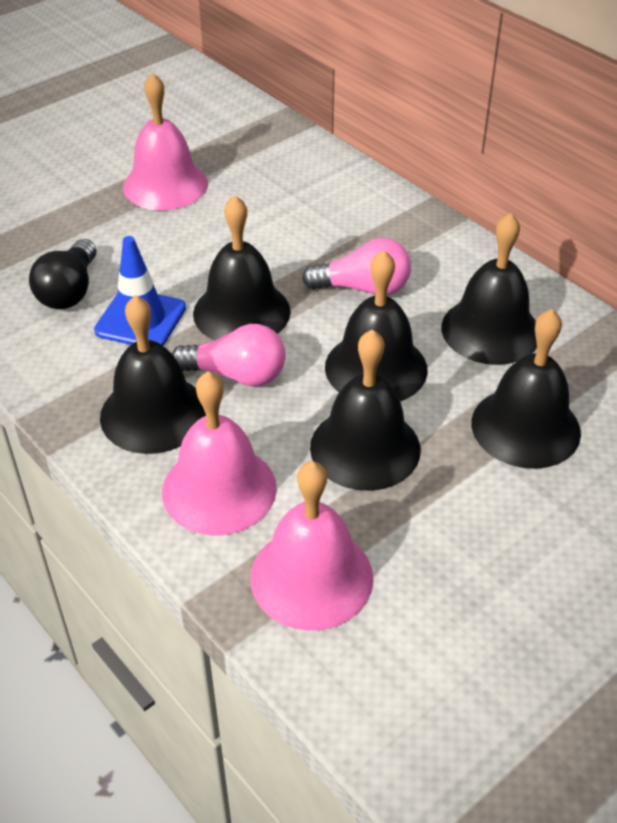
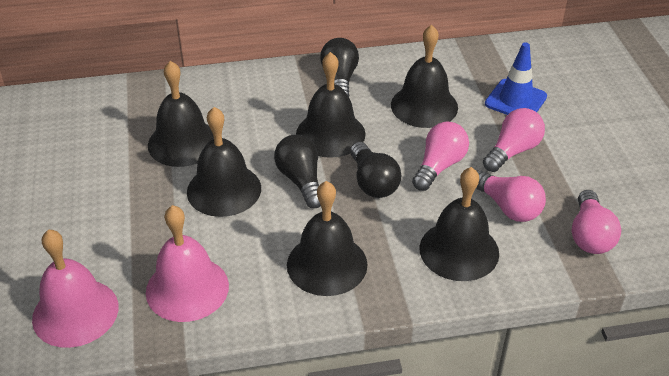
black light bulb: [29,239,96,309] = 1 -> [274,135,321,208] [320,38,359,97] [350,142,401,198] = 3
pink bell: [123,73,208,210] [162,372,277,536] [250,461,373,631] = 3 -> [32,229,119,348] [146,205,229,322] = 2
pink light bulb: [172,324,286,386] [302,238,411,295] = 2 -> [412,122,469,191] [476,170,546,222] [483,108,545,172] [572,190,621,254] = 4

